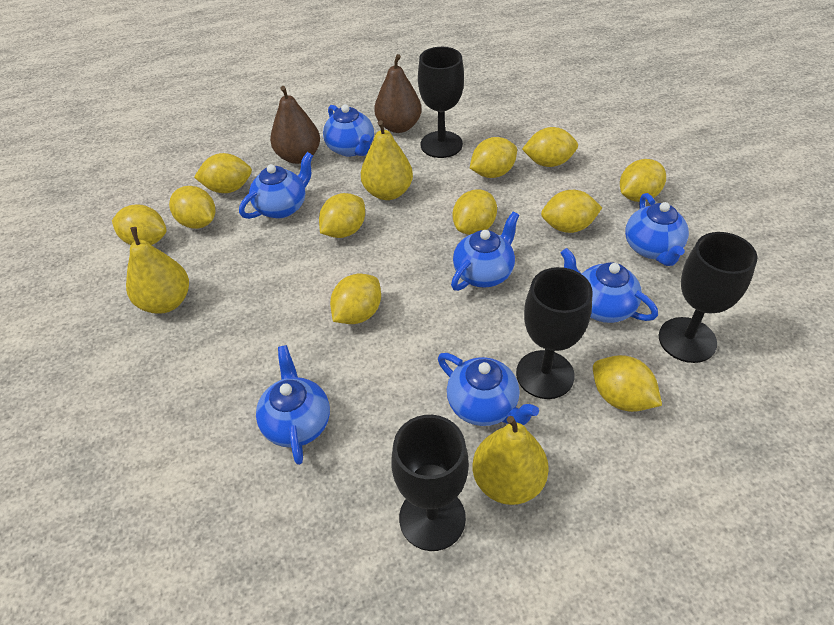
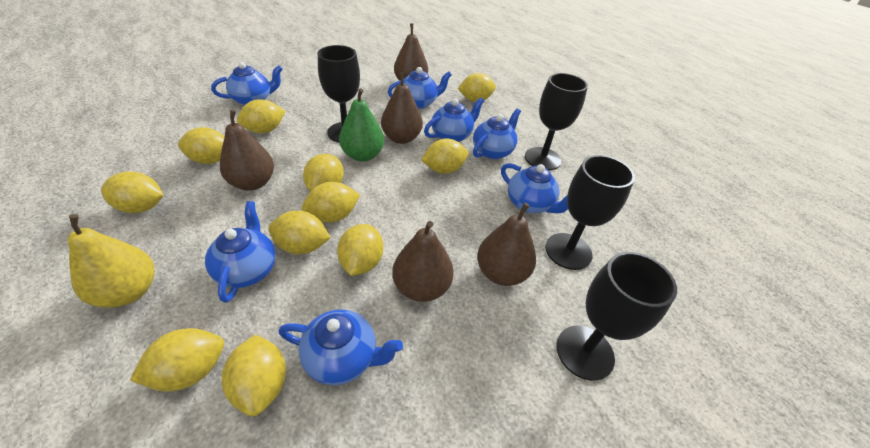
brown pear: [270,86,320,164] [374,54,422,133] = 2 -> [220,110,274,191] [381,72,423,144] [392,221,454,302] [394,23,428,81] [477,203,536,286] = 5
green pear: none = 0 -> [339,88,384,162] = 1
yellow pear: [126,227,189,314] [361,120,413,200] [473,416,549,505] = 3 -> [68,214,155,307] = 1

